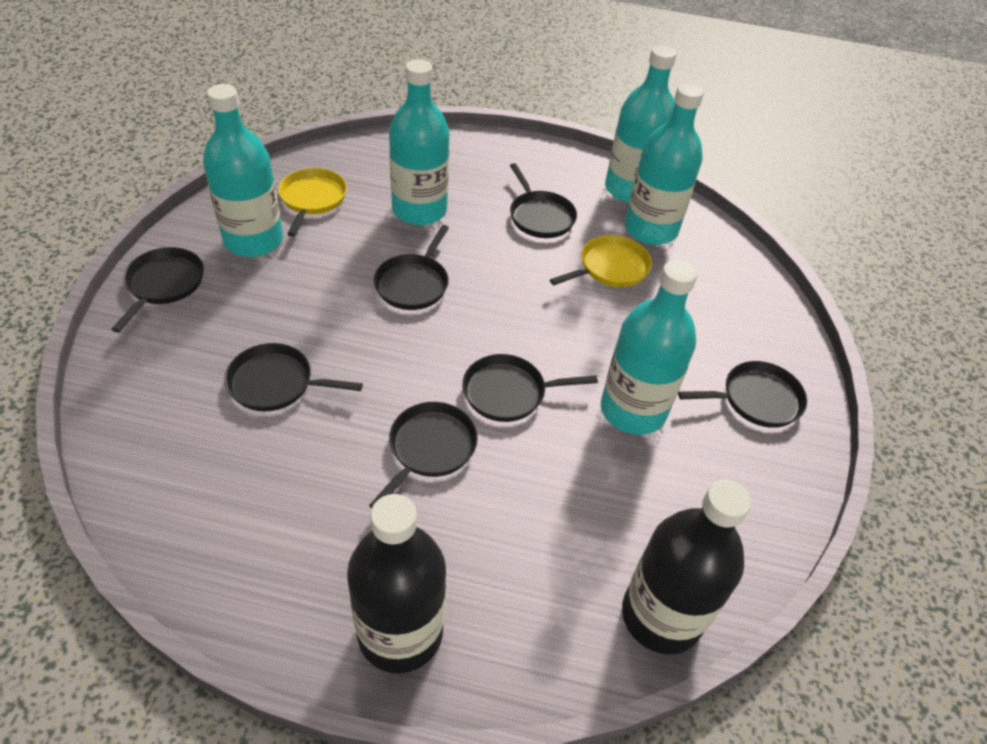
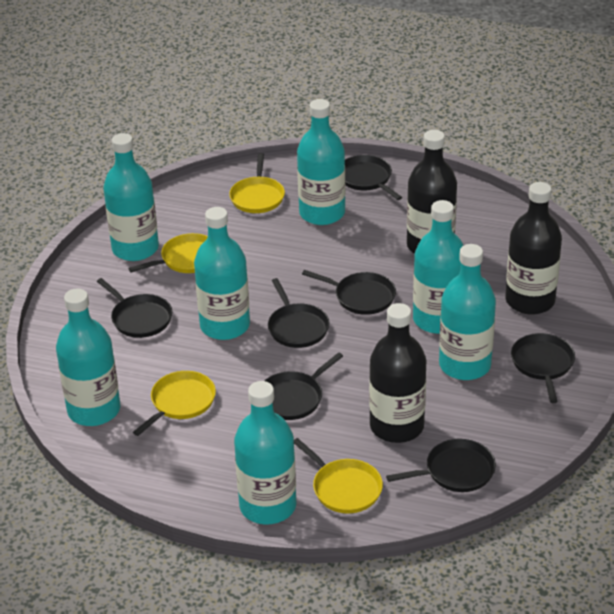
black bottle: [347,494,446,673] [622,480,751,655] = 2 -> [369,303,426,443] [407,130,457,254] [505,182,562,315] = 3
turquoise bottle: [203,84,283,257] [389,59,449,225] [601,259,697,435] [605,45,677,203] [625,83,704,245] = 5 -> [56,288,120,426] [103,133,159,261] [194,207,250,340] [234,381,296,525] [297,99,345,225] [413,200,463,334] [439,244,496,380] = 7
yellow pan: [278,168,347,237] [550,235,652,287] = 2 -> [128,233,208,273] [133,371,216,436] [229,153,285,213] [294,438,383,513] = 4

